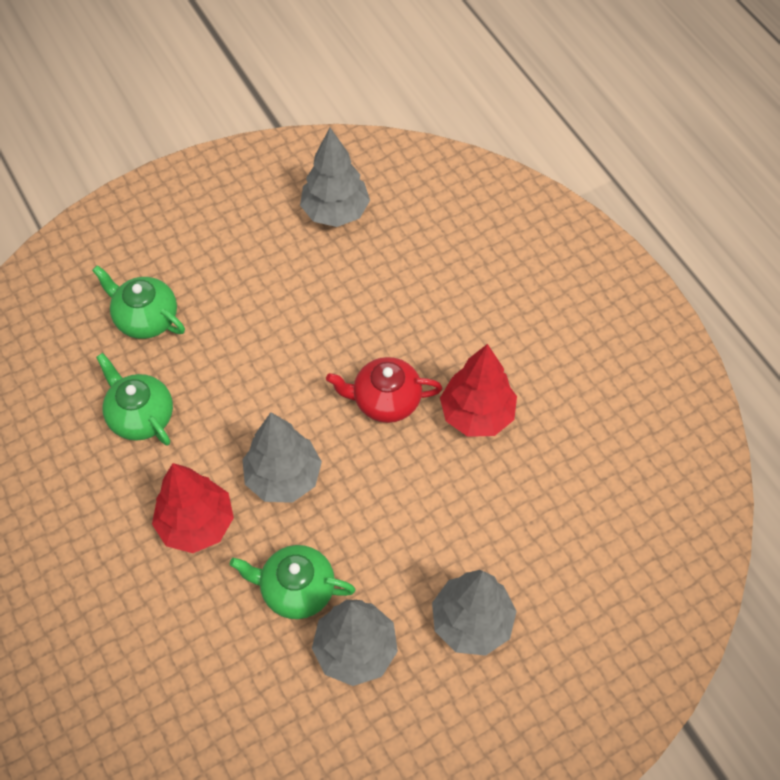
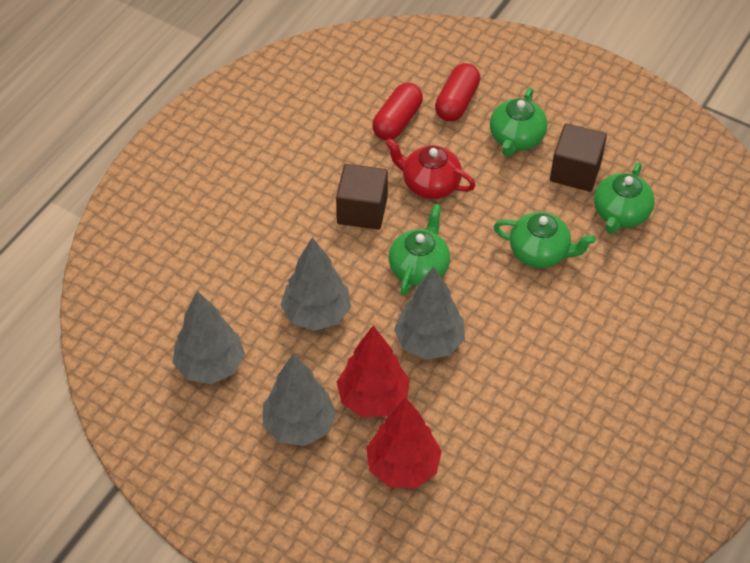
brown cube: none = 0 -> [336,164,388,230] [550,123,607,192] = 2
green teapot: [92,265,185,339] [96,353,173,446] [230,545,356,619] = 3 -> [389,204,450,295] [490,88,547,157] [494,212,596,268] [594,162,655,234] = 4
red capsule: none = 0 -> [372,83,423,140] [435,63,480,121] = 2

